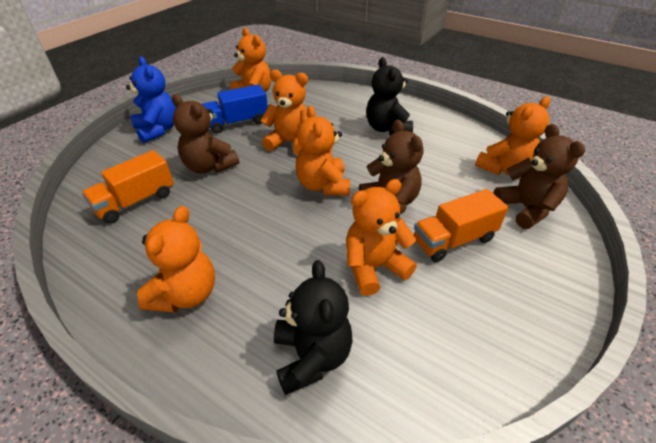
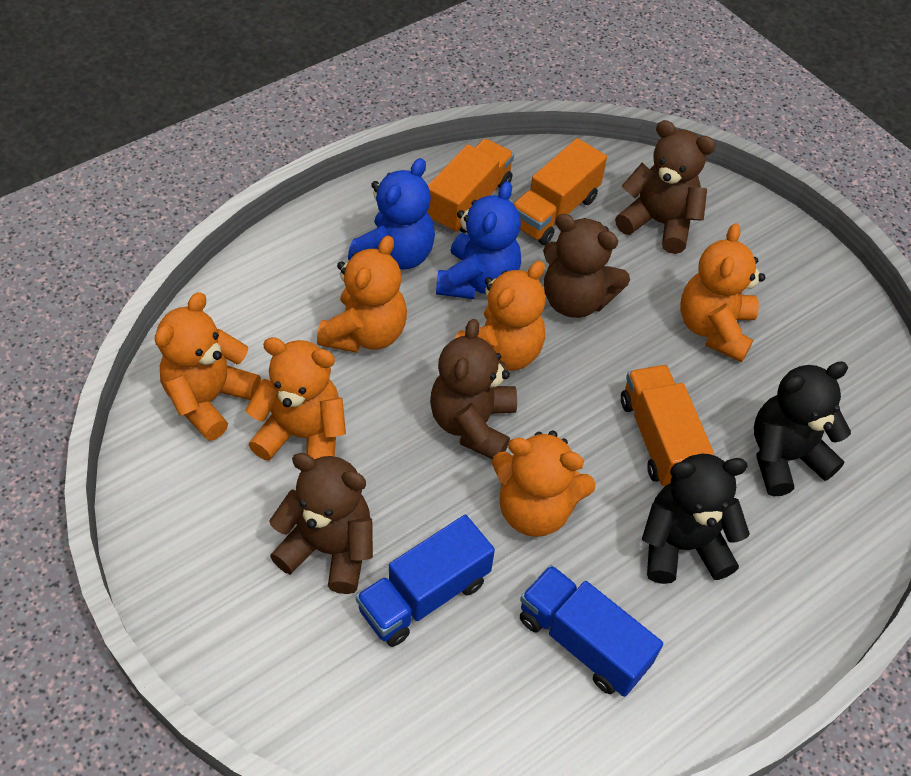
blue teddy bear: [126,57,176,143] = 1 -> [348,158,435,270] [436,181,521,299] = 2
blue truck: [202,84,268,134] = 1 -> [356,515,495,647] [520,565,663,697] = 2
brown teddy bear: [172,94,239,173] [359,119,423,214] [493,124,585,229] = 3 -> [269,453,373,594] [430,319,517,459] [543,214,630,318] [615,120,716,254] = 4
orange truck: [82,150,174,224] [414,189,508,262] = 2 -> [427,139,514,233] [514,138,607,245] [621,365,714,486] = 3

